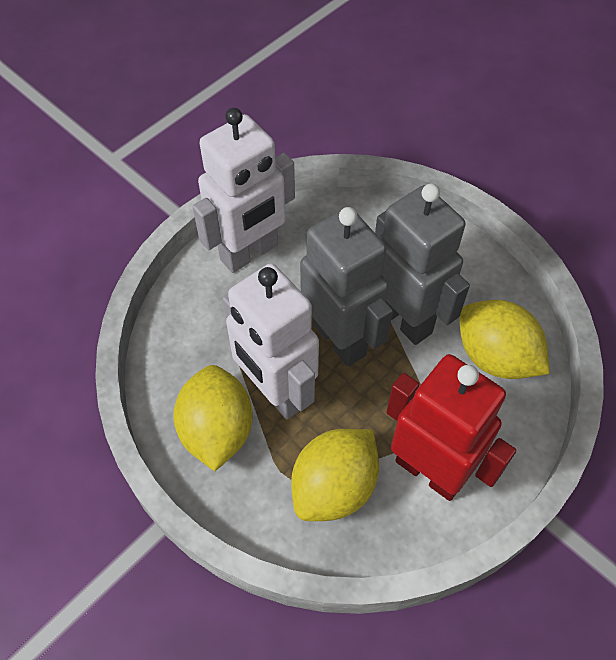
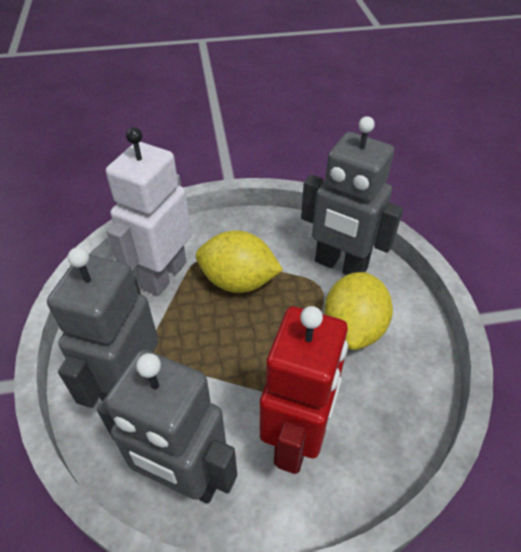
grey robot: [300,207,393,367] [375,183,470,345] = 2 -> [47,247,159,408] [97,349,237,504] [301,116,403,275] = 3
white robot: [193,108,295,273] [223,263,319,420] = 2 -> [106,127,192,296] = 1
yellow lemon: [173,365,253,471] [291,429,379,521] [459,300,550,379] = 3 -> [196,230,283,293] [324,272,393,350] = 2

